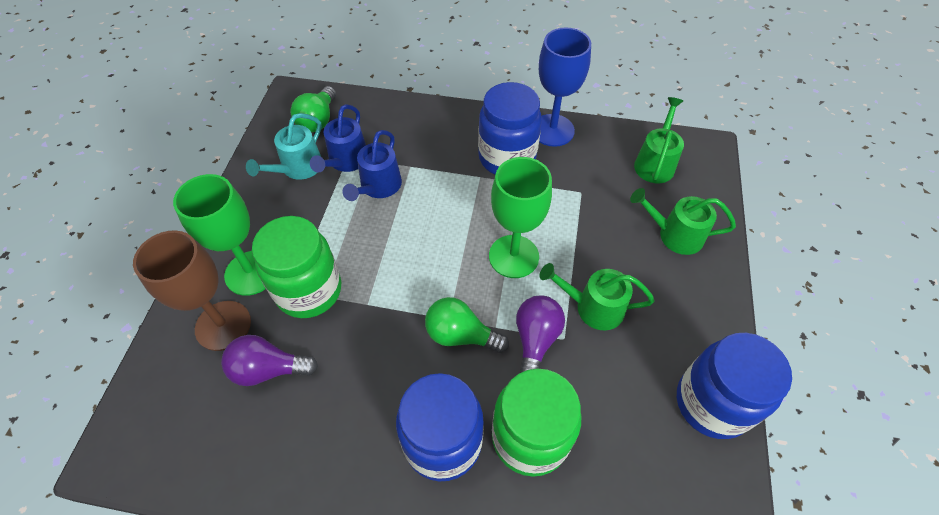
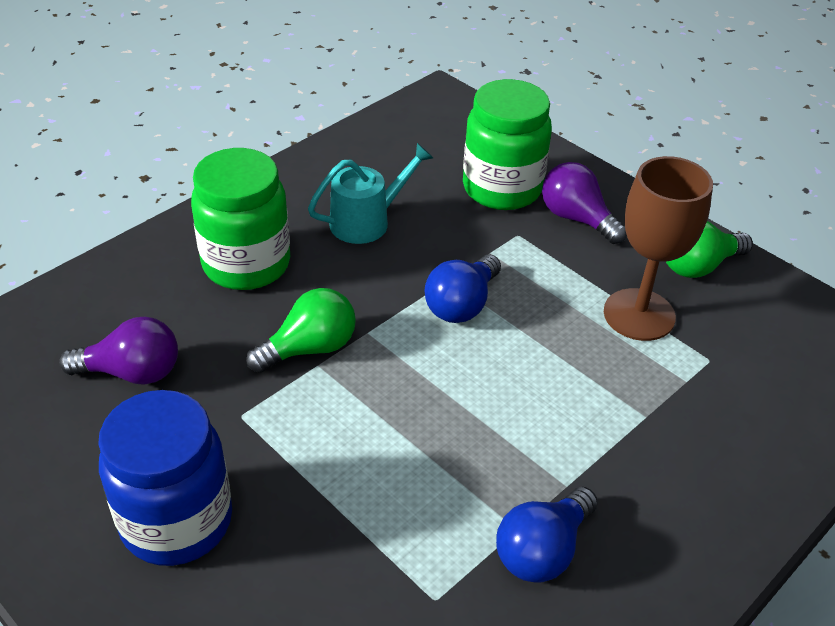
blue goblet: [539,28,591,147] = 1 -> none = 0
blue jar: [396,373,484,481] [478,82,542,175] [677,333,792,439] = 3 -> [98,390,232,566] = 1
blue light bulb: none = 0 -> [425,255,501,323] [496,487,598,583] = 2
blue watering can: [310,104,366,173] [343,130,402,201] = 2 -> none = 0
green goblet: [173,174,266,296] [489,157,552,278] = 2 -> none = 0
green watering can: [539,263,655,330] [630,188,736,255] [634,97,684,183] = 3 -> none = 0

